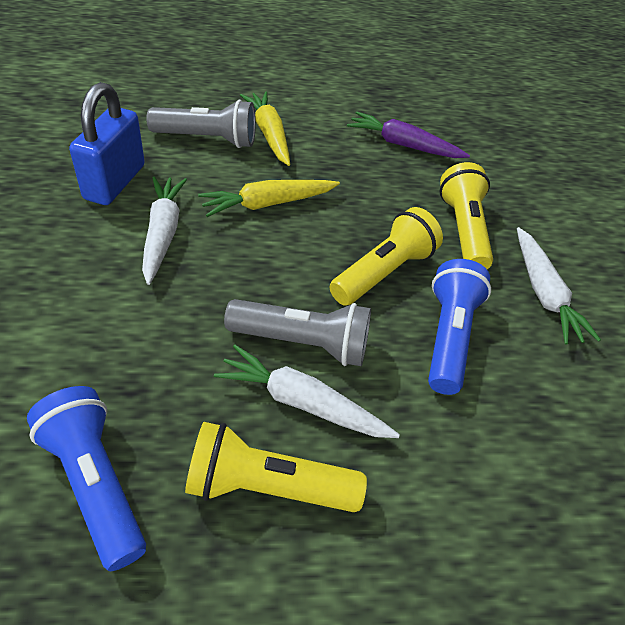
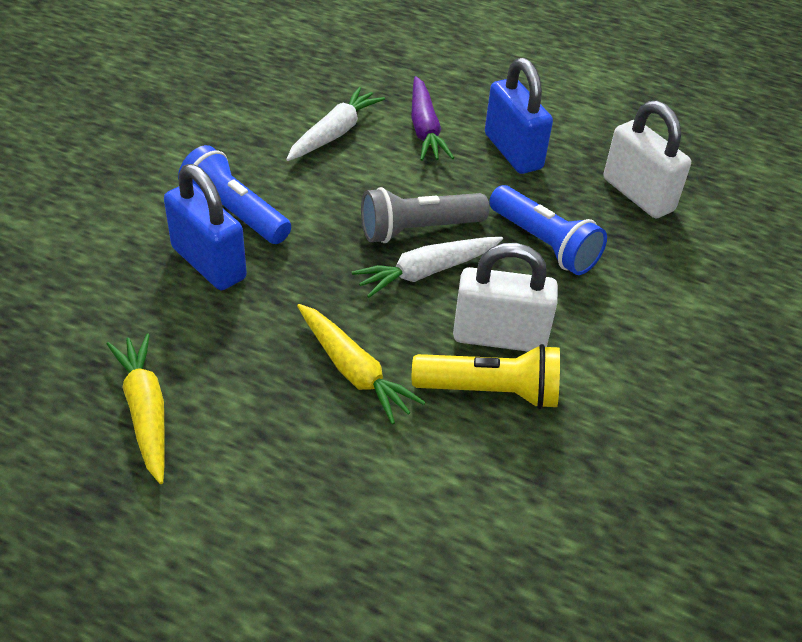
blue padlock: [69,82,145,205] = 1 -> [164,164,247,290] [485,58,553,174] = 2
grey flashlight: [146,100,256,148] [224,299,371,366] = 2 -> [361,187,489,243] = 1
white carrot: [142,177,187,285] [214,344,400,438] [517,227,601,345] = 3 -> [286,87,385,161] [352,237,503,298] = 2
white padlock: none = 0 -> [453,243,558,352] [603,101,691,218] = 2
yellow flashlight: [185,422,367,512] [330,207,443,306] [440,162,493,269] = 3 -> [412,344,560,409] = 1

